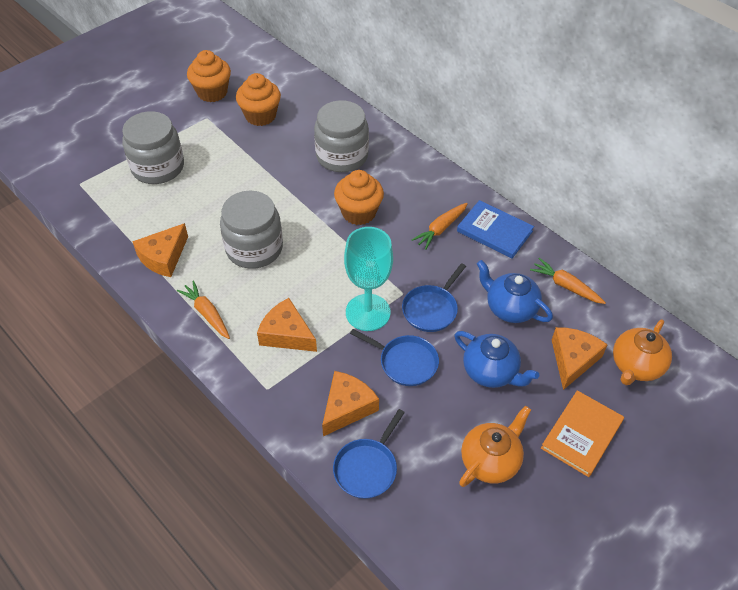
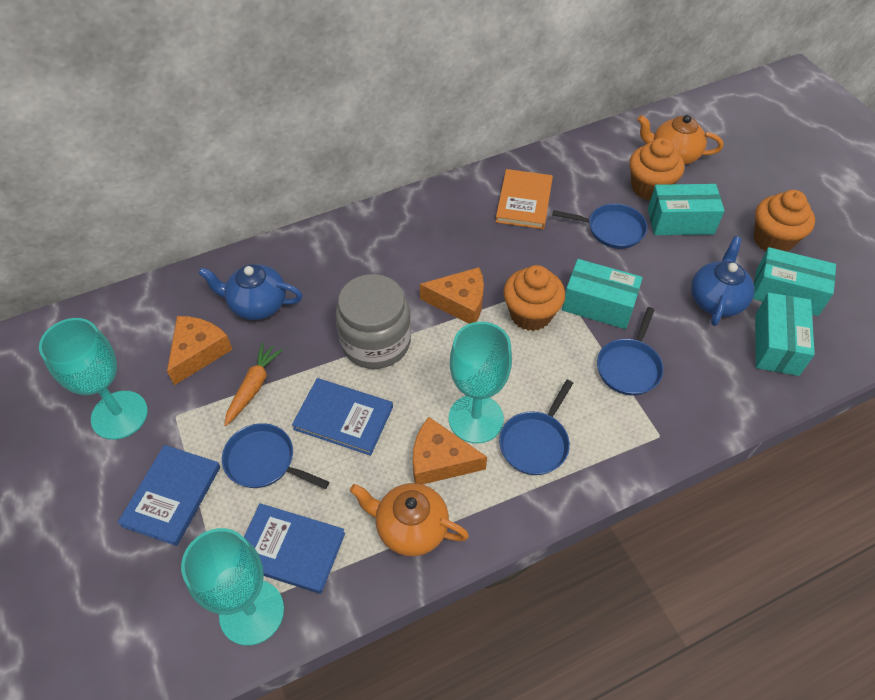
blue book: [457,200,534,259] = 1 -> [118,445,220,546] [244,503,345,594] [292,378,393,456] = 3
blue pan: [333,409,405,499] [350,329,439,386] [402,263,466,332] = 3 -> [222,423,329,489] [499,380,573,475] [552,204,647,249] [597,307,663,395] = 4
grey jar: [122,111,184,184] [220,191,283,269] [314,100,369,172] = 3 -> [335,274,411,369] = 1
orange carrot: [177,280,230,339] [412,203,468,250] [530,258,606,304] = 3 -> [224,343,283,426] = 1
orange cheese: [132,223,188,277] [257,298,317,352] [322,371,379,436] [552,327,608,390] = 4 -> [167,316,233,385] [413,417,487,484] [420,267,484,324] = 3
turquoise box: none = 0 -> [562,259,643,329] [648,184,725,235] [753,247,836,316] [755,292,815,376] = 4
turquoise goblet: [344,227,393,331] = 1 -> [39,318,148,440] [181,528,284,646] [449,322,512,444] = 3

